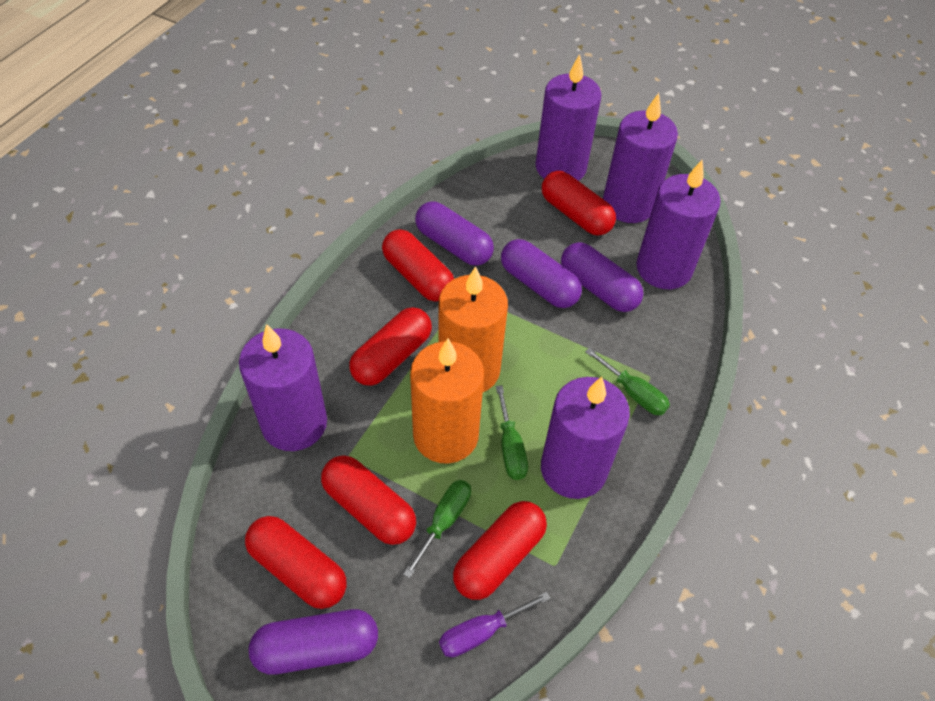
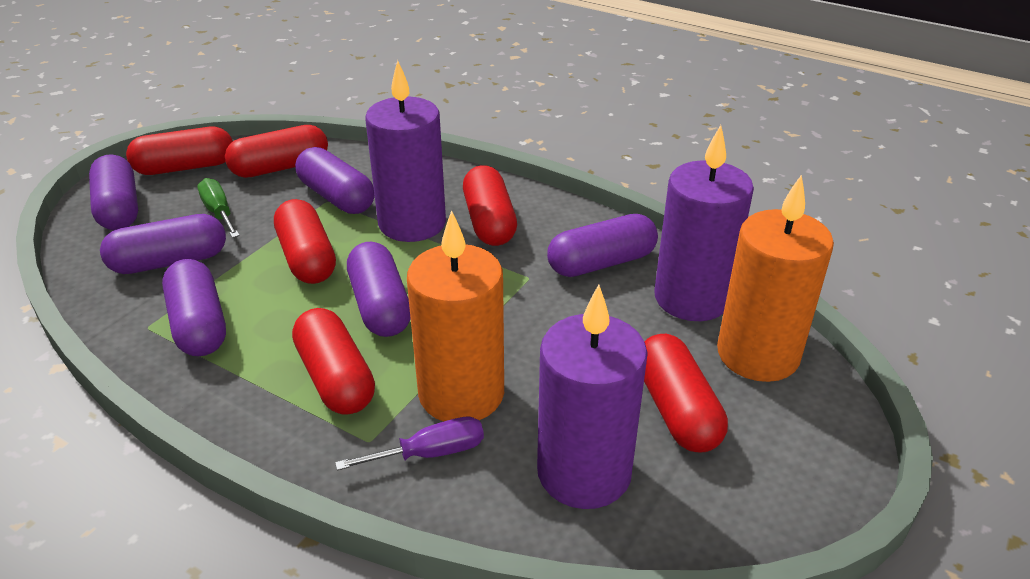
green screwdriver: [403,480,471,578] [496,385,528,480] [585,348,670,415] = 3 -> [197,178,240,238] = 1
purple candle: [239,324,327,451] [535,54,602,181] [541,377,630,499] [603,93,678,223] [636,160,721,289] = 5 -> [365,60,446,242] [537,284,648,509] [654,125,754,321] = 3
purple capsule: [249,609,378,675] [415,202,494,266] [501,239,582,308] [561,242,643,312] = 4 -> [89,154,138,230] [100,214,226,274] [162,259,226,356] [295,147,375,214] [347,242,411,337] [547,214,658,277] = 6

